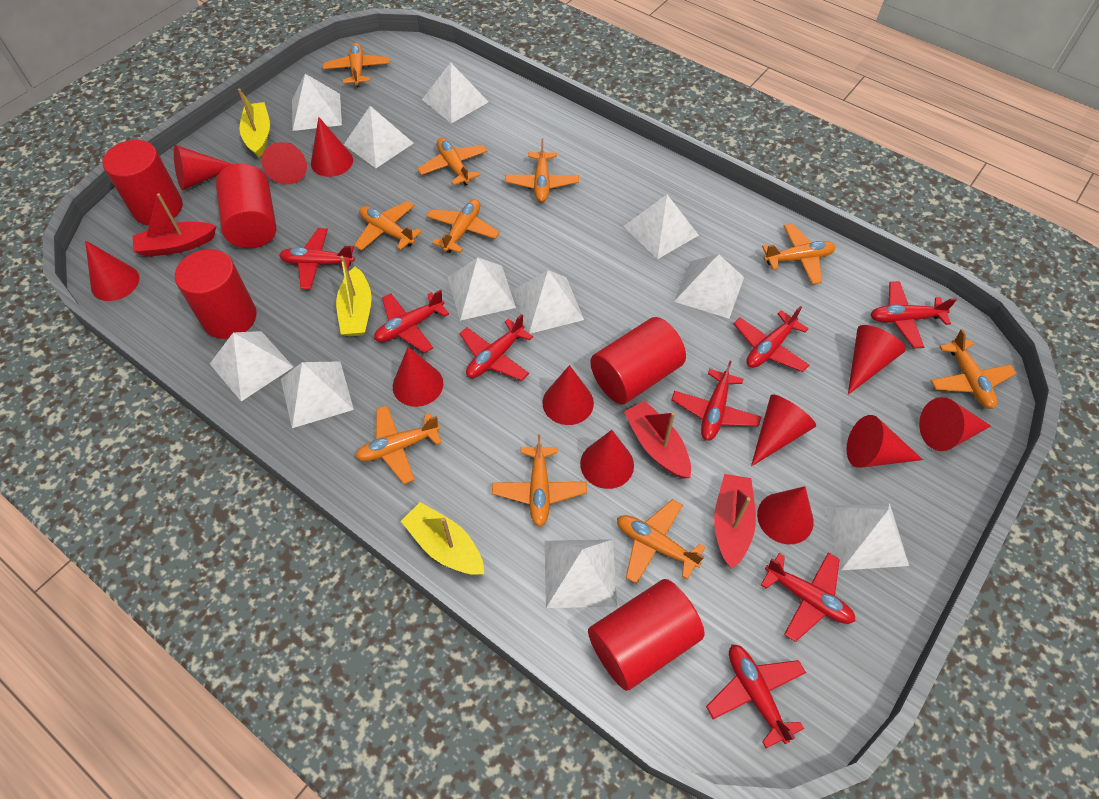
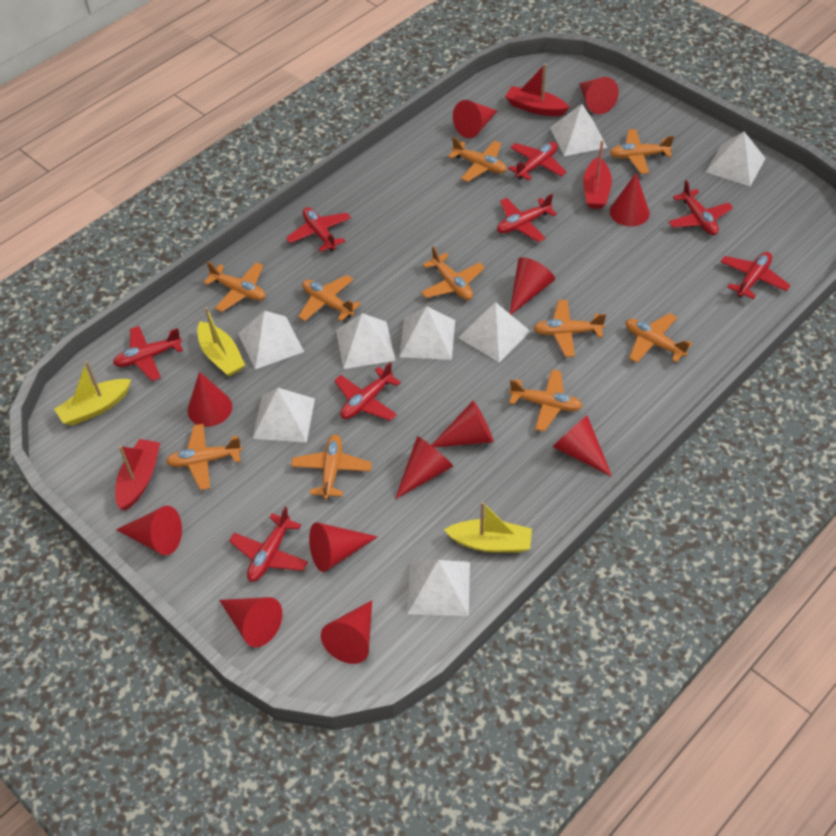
red cylinder: [103,140,183,225] [175,249,257,339] [216,164,276,248] [588,579,705,691] [590,317,686,404] = 5 -> none = 0
white pyramid: [210,331,293,401] [281,361,354,428] [292,74,342,131] [344,106,413,168] [422,62,488,123] [448,257,516,321] [513,270,584,334] [545,539,617,608] [623,195,699,259] [674,254,744,318] [824,502,909,570] = 11 -> [238,311,304,369] [252,388,315,442] [336,313,396,369] [399,306,455,360] [407,560,470,616] [458,302,530,362] [550,104,608,156] [706,132,766,186] = 8

